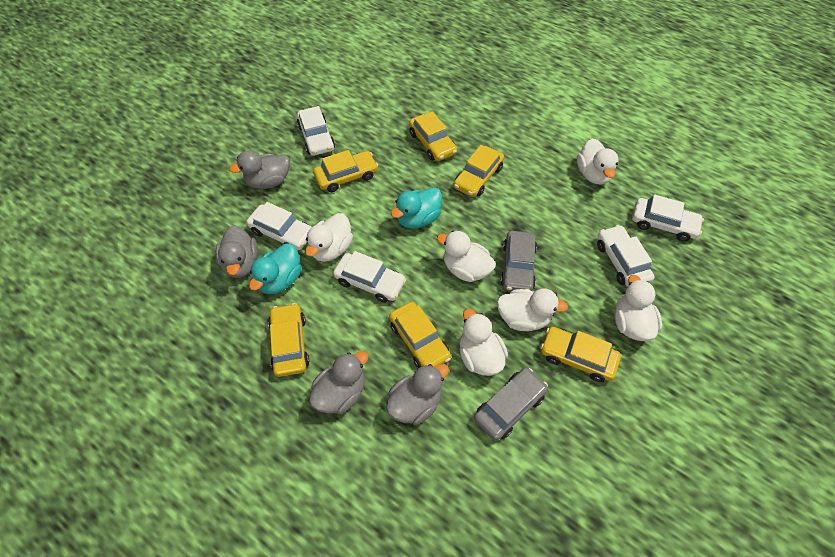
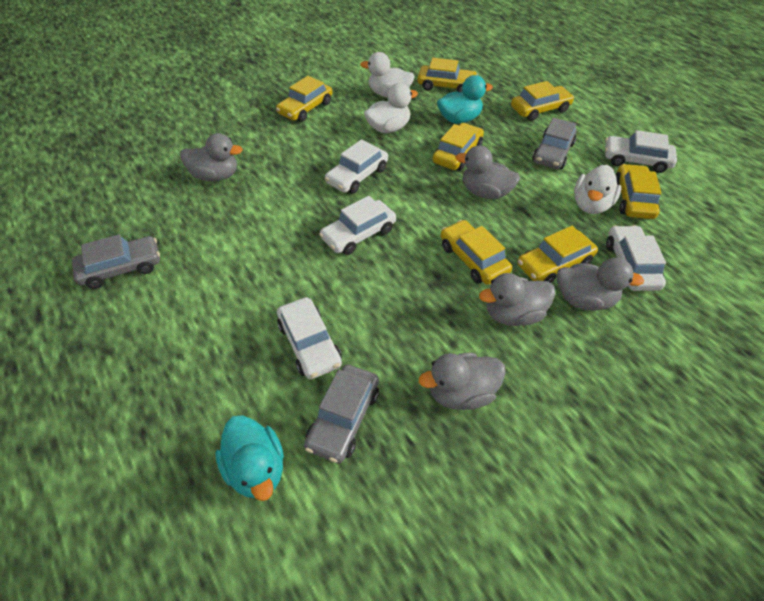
grey car: [474,368,548,441] [500,231,537,291] = 2 -> [72,234,160,289] [304,365,379,463] [532,118,576,169] = 3
grey duck: [215,226,258,278] [229,150,290,189] [309,351,368,414] [386,364,449,425] = 4 -> [180,133,243,181] [419,353,506,410] [455,146,520,199] [479,273,555,326] [557,258,644,310] = 5
white duck: [305,213,353,262] [437,231,496,282] [459,309,508,376] [497,288,568,331] [577,138,619,184] [614,275,662,341] = 6 -> [360,52,415,98] [364,83,418,133] [574,165,621,214] = 3
yellow car: [268,303,309,377] [313,150,378,192] [389,302,451,368] [409,111,457,161] [454,145,504,197] [540,327,621,382] = 6 -> [276,76,333,122] [417,58,478,92] [433,123,484,171] [441,220,512,285] [511,81,574,121] [517,226,598,283] [616,164,662,219] = 7

